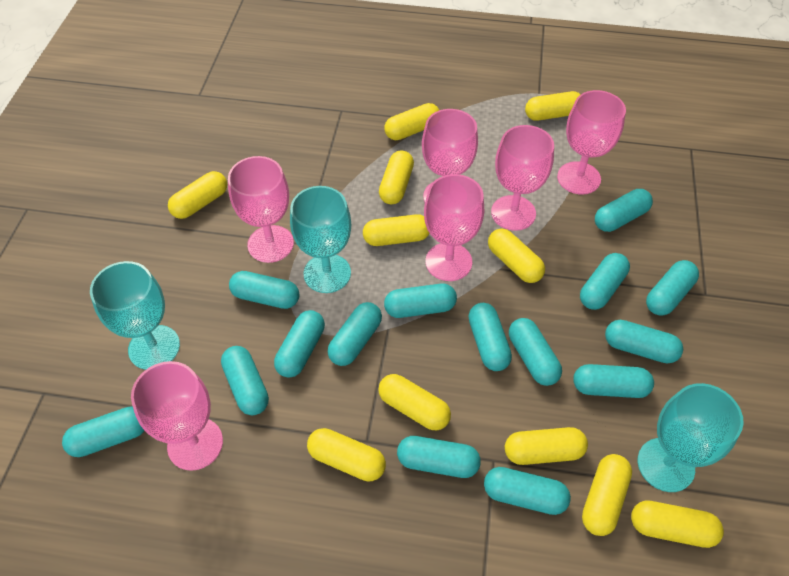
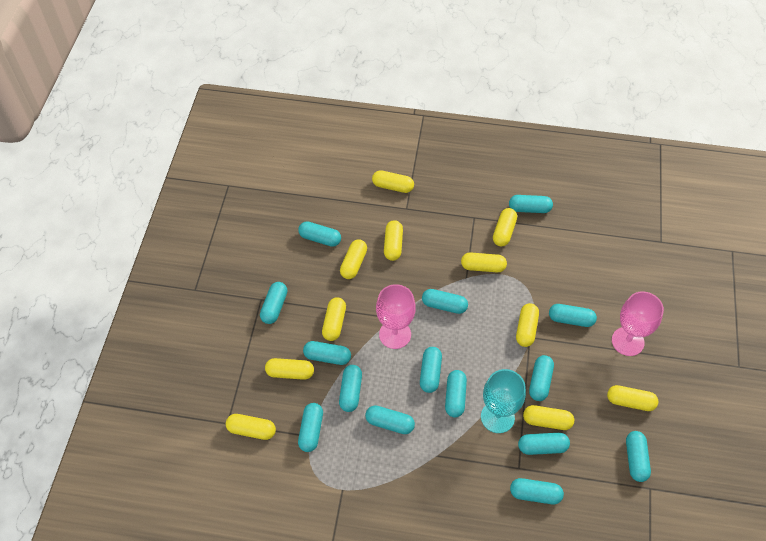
pink goblet: [131,361,223,471] [228,156,294,263] [422,109,478,202] [424,174,484,281] [491,125,554,231] [557,90,626,195] = 6 -> [376,284,416,349] [612,291,664,356] = 2
turquoise goblet: [90,261,180,370] [290,186,351,293] [638,383,744,492] = 3 -> [481,369,526,433] = 1

